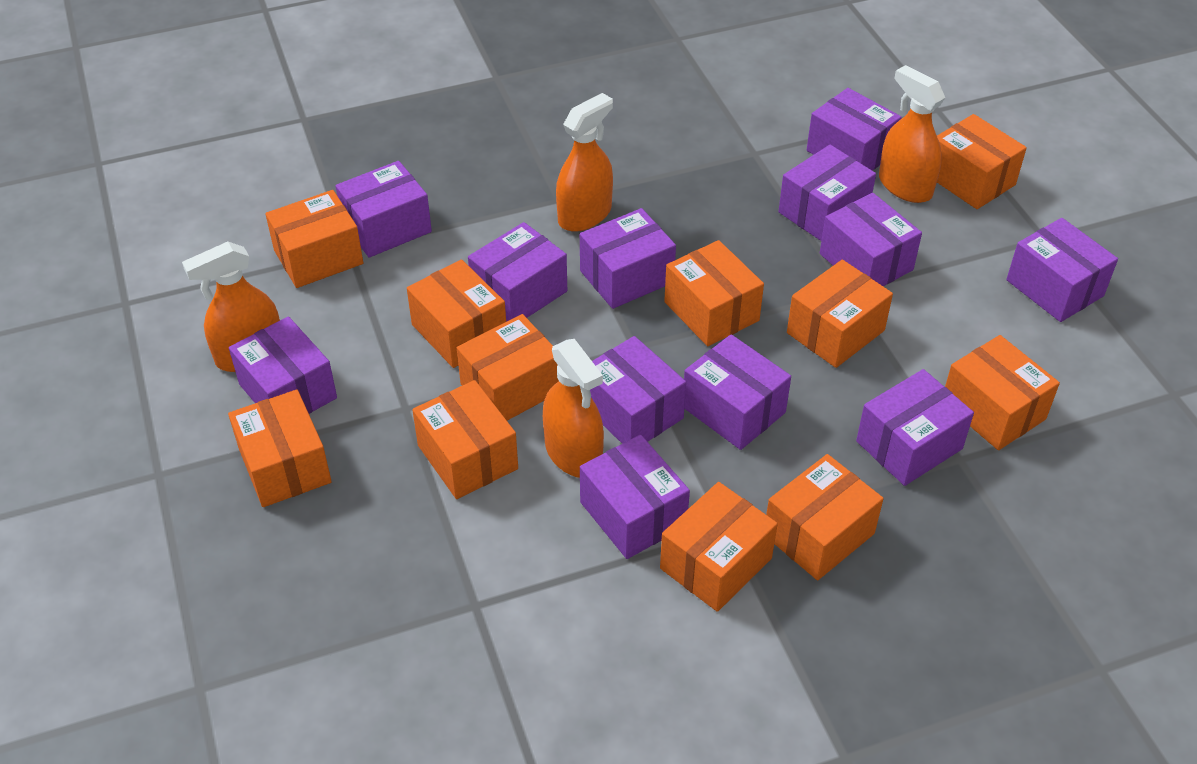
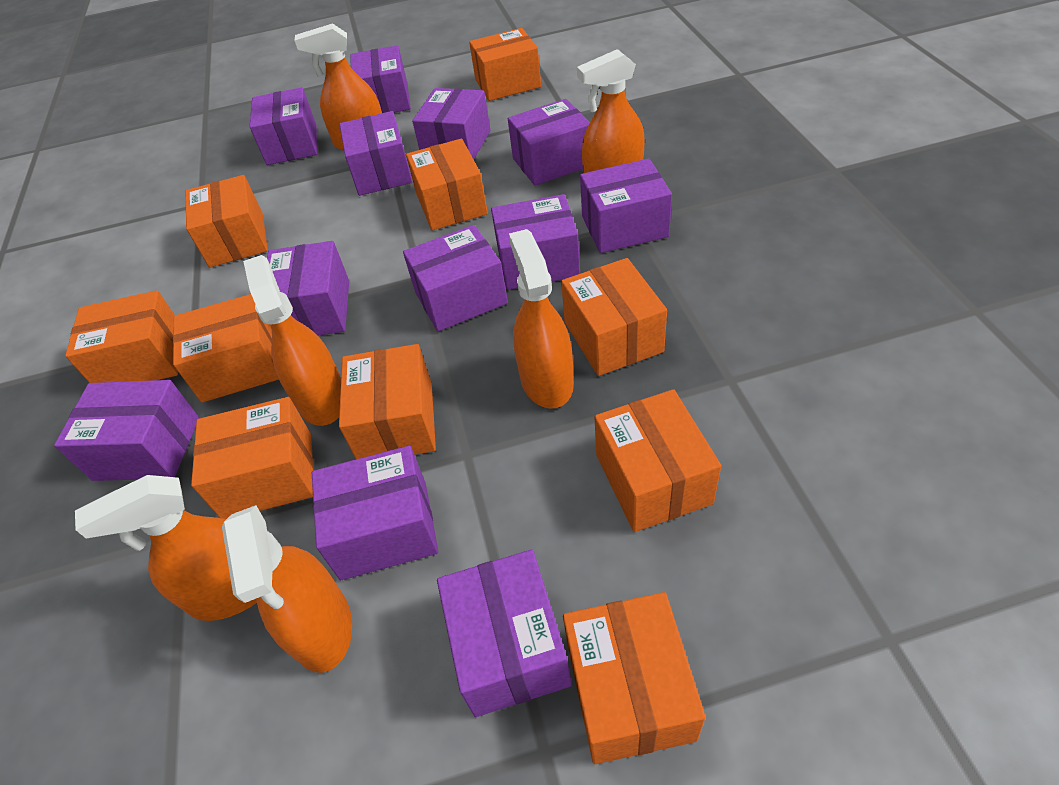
orange box: [228,390,332,507] [265,190,363,288] [407,259,506,368] [412,380,518,499] [457,314,559,421] [660,482,778,612] [664,240,764,346] [766,454,884,580] [787,260,893,368] [937,114,1027,209] [945,335,1060,450] = 11 -> [65,290,178,383] [173,294,279,402] [186,175,268,267] [191,397,314,519] [339,344,436,459] [406,139,488,230] [469,28,541,101] [561,258,667,376] [563,592,706,764] [594,389,721,532] = 10
orange spray bottle: [182,242,280,372] [543,339,604,478] [556,93,613,232] [879,65,945,203] = 4 -> [75,475,257,621] [222,505,352,673] [243,255,341,426] [294,23,382,151] [509,229,574,409] [577,49,645,173] = 6

